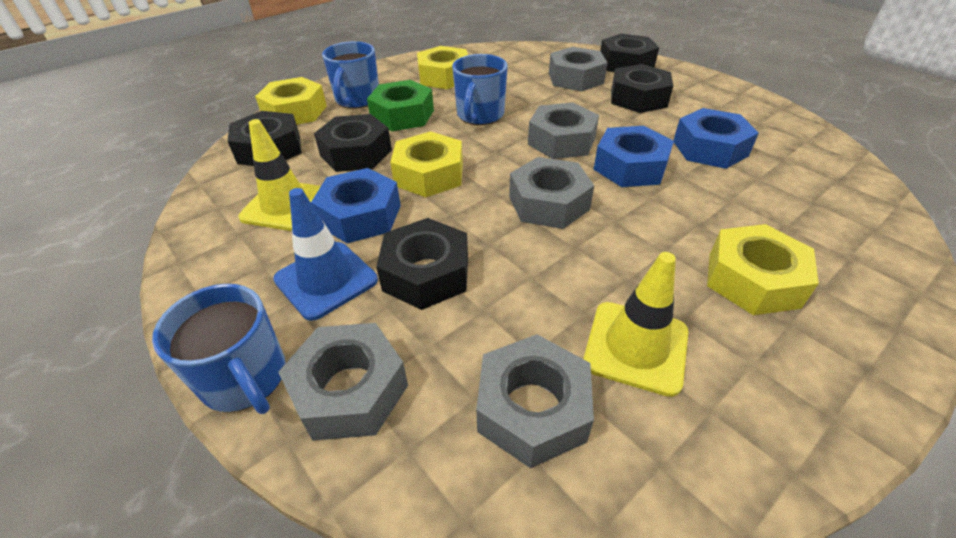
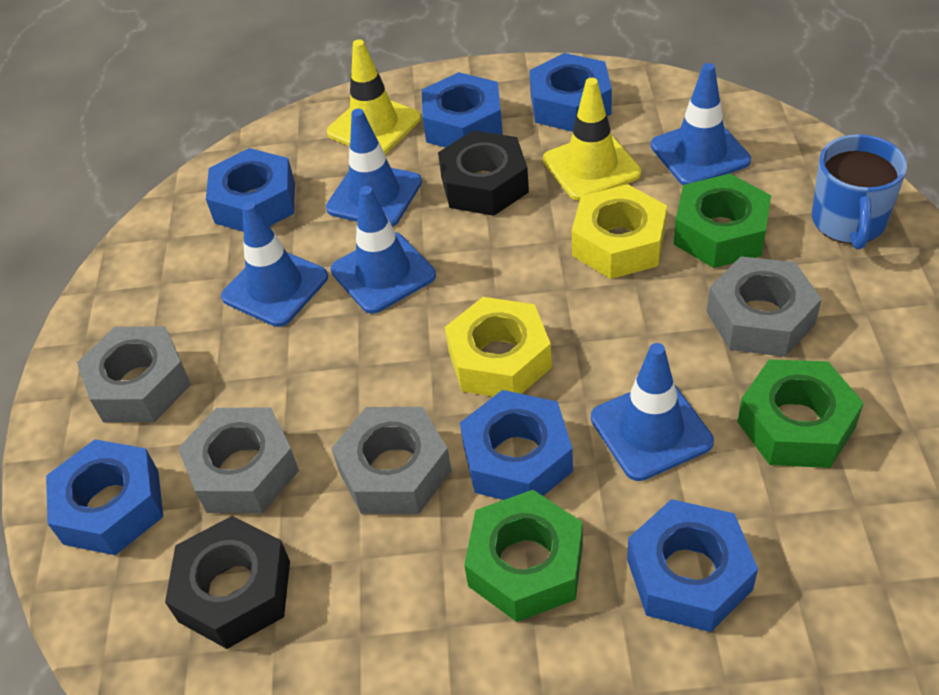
black nut: [228,111,301,166] [314,114,392,172] [376,218,468,310] [600,33,659,72] [611,64,673,113] = 5 -> [165,516,290,649] [438,130,529,216] = 2
blue mug: [152,284,286,414] [322,41,379,108] [452,54,508,125] = 3 -> [812,134,907,249] = 1
blue nut: [311,168,401,243] [593,126,674,187] [673,108,759,169] = 3 -> [46,439,163,555] [206,148,295,232] [422,72,503,148] [460,390,573,500] [529,53,612,132] [627,499,758,632] = 6
blue traffic cone: [273,188,378,321] = 1 -> [221,201,328,327] [326,109,422,227] [331,186,436,314] [591,343,714,481] [651,63,751,185] = 5
green nut: [367,80,434,131] = 1 -> [464,490,583,622] [674,174,771,268] [737,359,864,468] = 3
grey nut: [278,323,408,441] [476,334,594,468] [509,157,594,229] [528,102,599,159] [549,47,607,91] = 5 -> [77,326,191,422] [178,407,299,513] [331,407,452,514] [707,256,822,357] = 4
yellow nut: [255,77,327,125] [390,131,463,197] [417,46,468,89] [707,224,819,315] = 4 -> [445,297,552,397] [572,184,667,279] = 2

